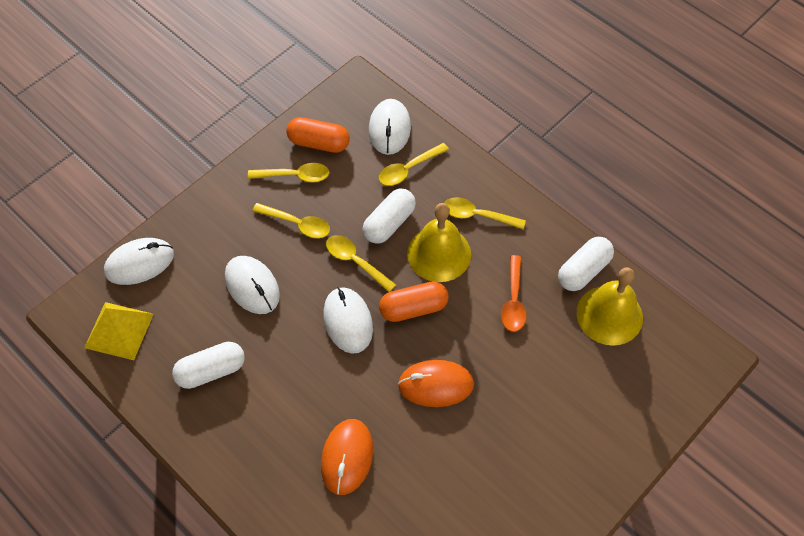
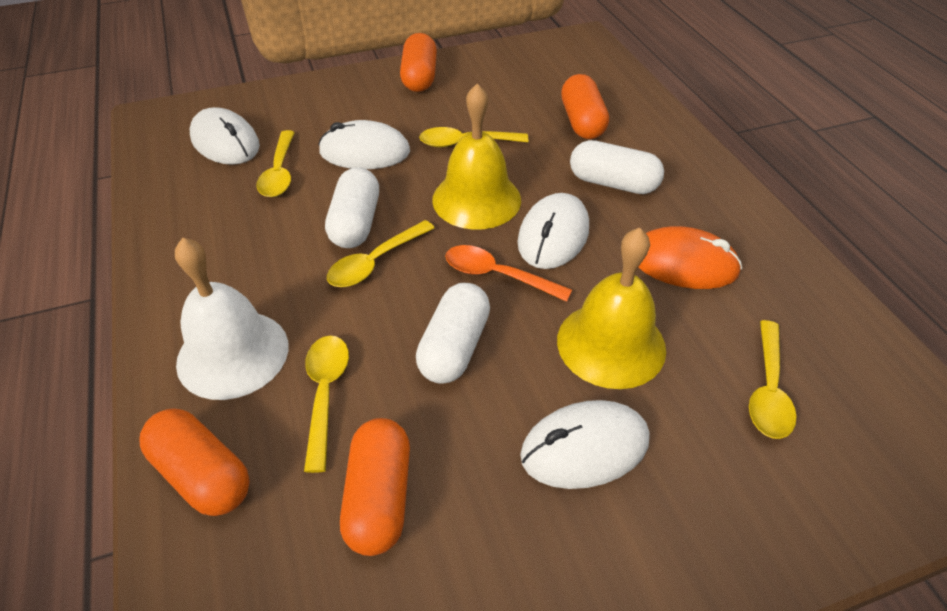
orange capsule: [286,117,350,153] [379,281,449,322] = 2 -> [139,408,250,516] [340,418,410,556] [400,33,437,92] [561,74,609,139] = 4
orange mouse: [321,419,373,495] [398,360,474,407] = 2 -> [638,226,742,289] = 1
white bell: none = 0 -> [175,238,288,400] = 1
yellow pyramid: [84,302,154,360] = 1 -> none = 0

